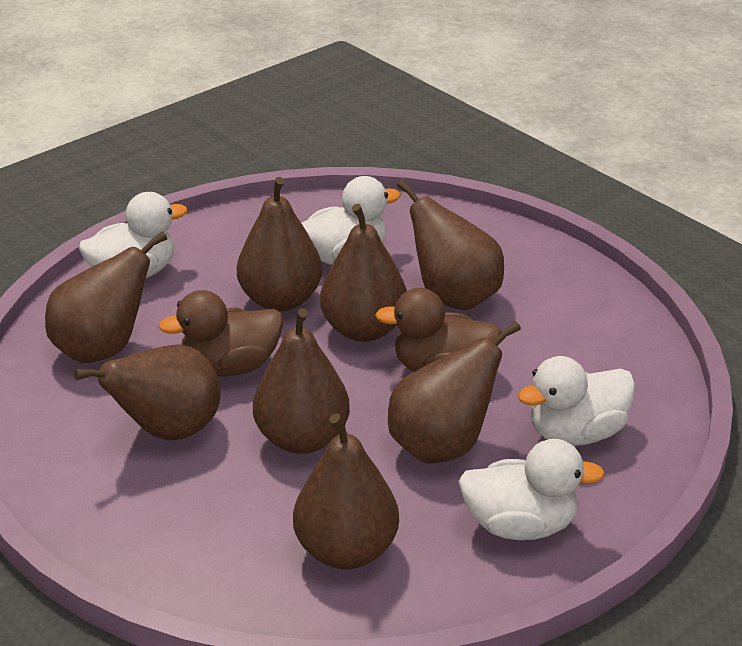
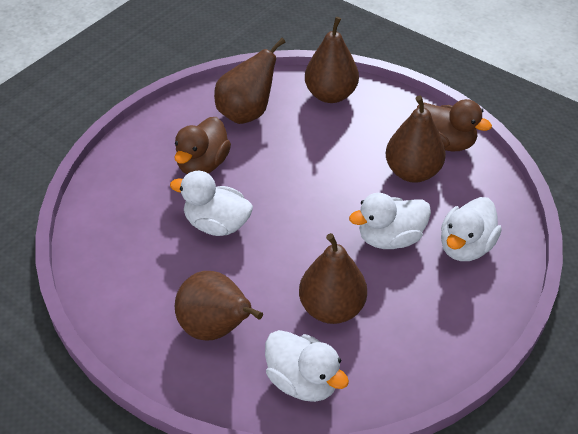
brown pear: [45,231,167,363] [74,344,221,441] [237,177,322,311] [253,308,350,454] [293,413,399,569] [320,204,407,342] [388,321,521,463] [397,180,504,310] = 8 -> [175,271,263,341] [214,38,285,124] [299,233,367,324] [305,17,359,103] [386,96,446,183] = 5

